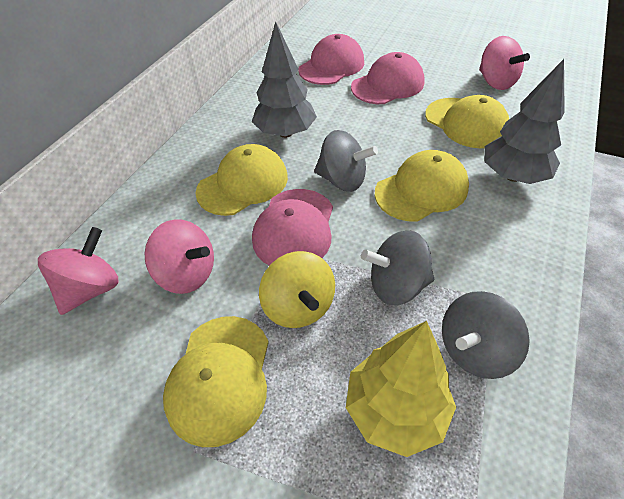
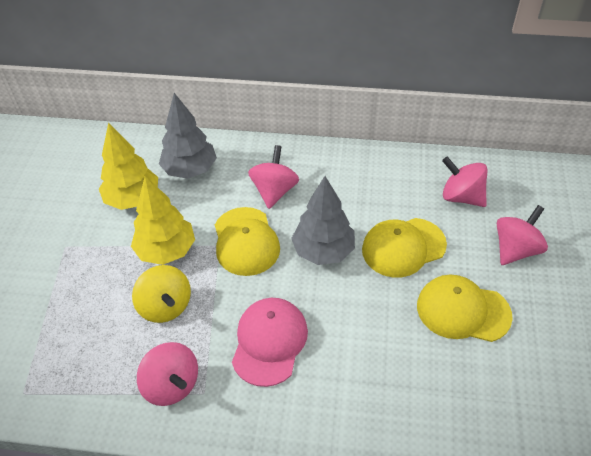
grey spinning top: [314,130,378,192] [361,230,434,305] [442,291,530,379] = 3 -> none = 0
pink cap: [252,189,333,266] [298,34,364,85] [351,52,425,104] = 3 -> [232,298,308,387] = 1
pink spinning top: [38,227,119,315] [145,219,214,294] [479,36,530,90] = 3 -> [137,342,198,406] [248,145,299,209] [442,156,487,207] [497,205,548,265] = 4
yellow cap: [163,316,269,447] [195,144,288,216] [375,150,469,222] [425,95,509,148] = 4 -> [215,207,280,276] [362,218,447,278] [417,275,513,342] = 3
yellow tree: [346,321,456,457] = 1 -> [99,122,158,210] [131,176,195,265] = 2

